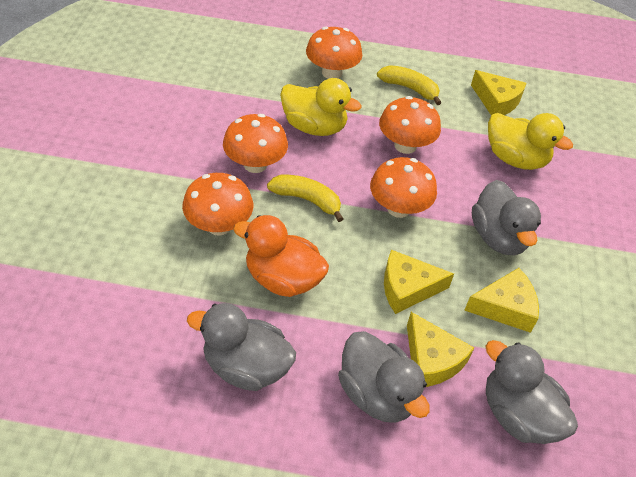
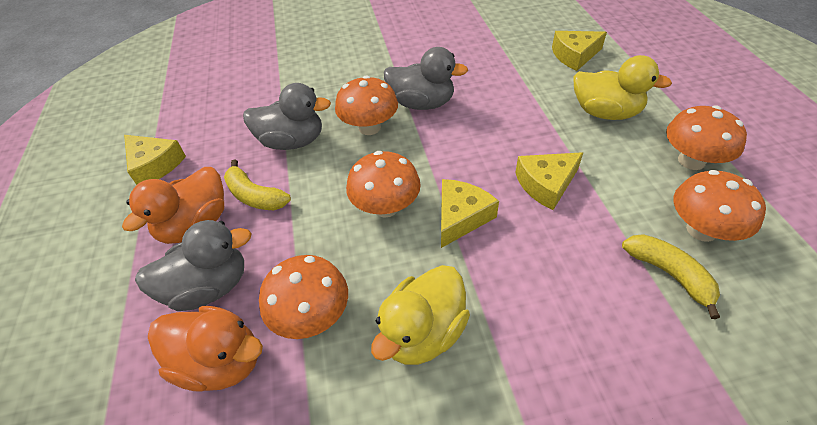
grey duck: [187,303,296,391] [338,331,430,423] [472,180,541,255] [485,340,578,444] = 4 -> [135,220,252,311] [243,83,331,150] [384,47,468,110] = 3
orange duck: [233,215,329,297] = 1 -> [122,167,224,244] [148,306,263,392] = 2

